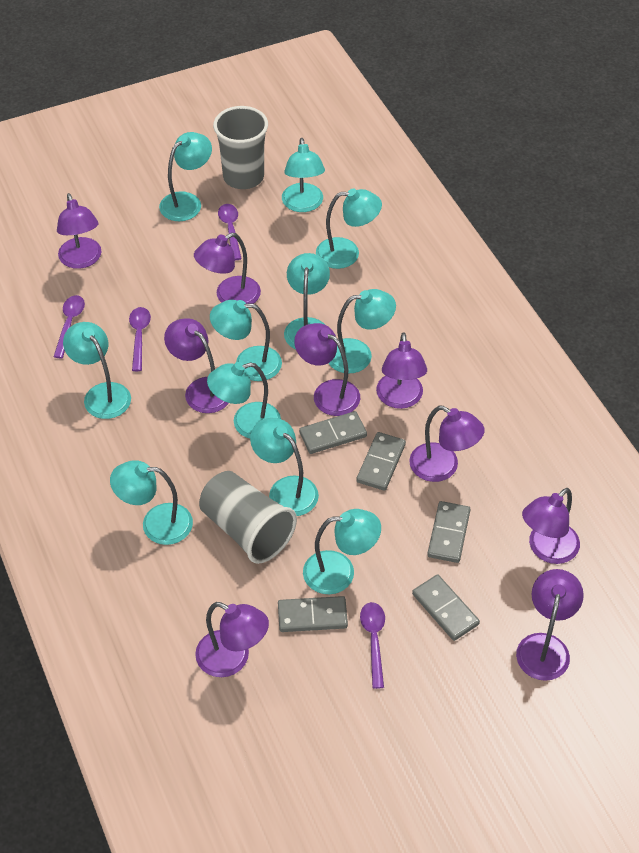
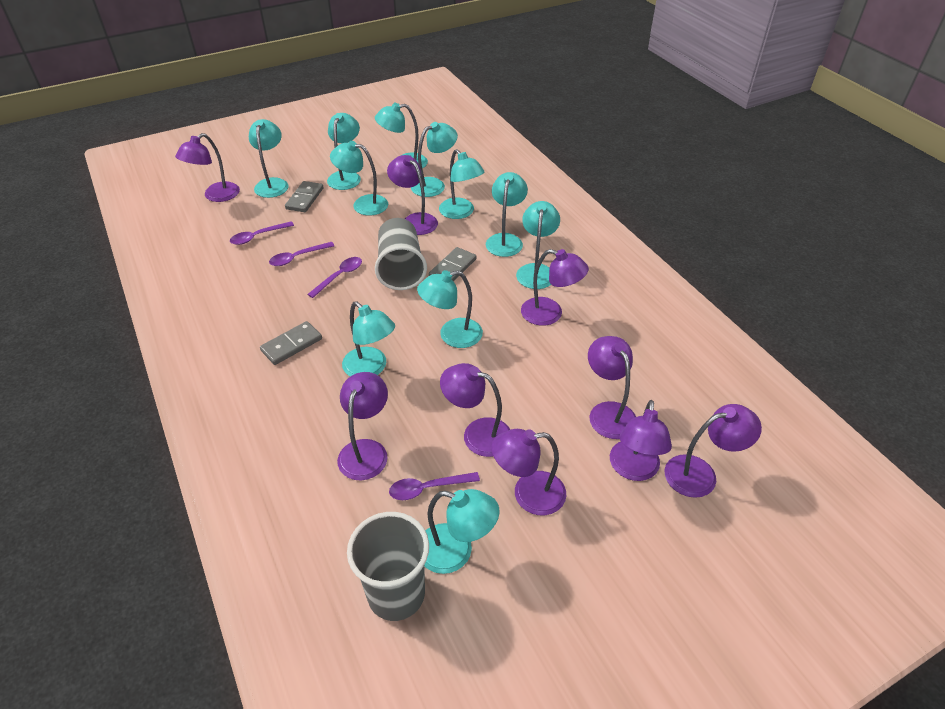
grey domino: [278,596,348,632] [299,411,367,454] [356,432,406,491] [412,575,480,641] [427,501,470,563] = 5 -> [260,321,322,365] [285,181,324,212] [429,247,476,281] = 3

